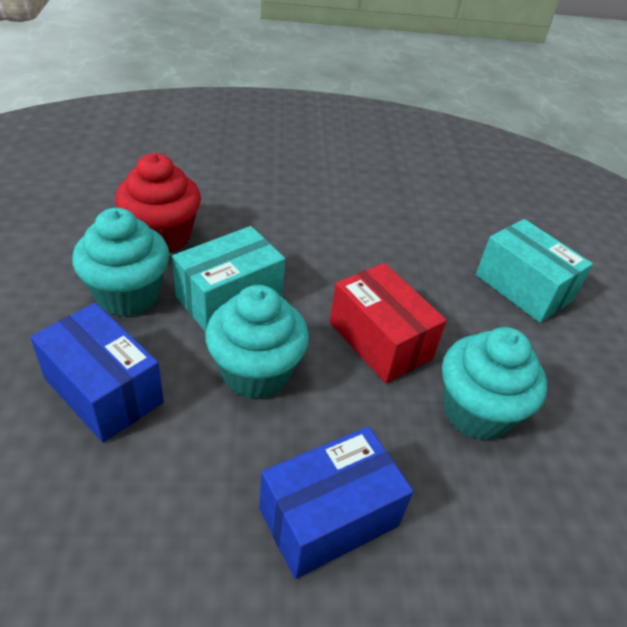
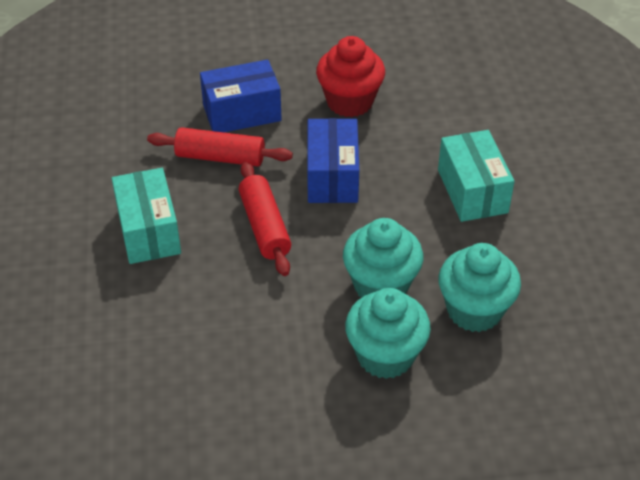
red box: [330,263,447,383] = 1 -> none = 0
red rolling pin: none = 0 -> [147,127,293,167] [239,162,291,276] = 2

